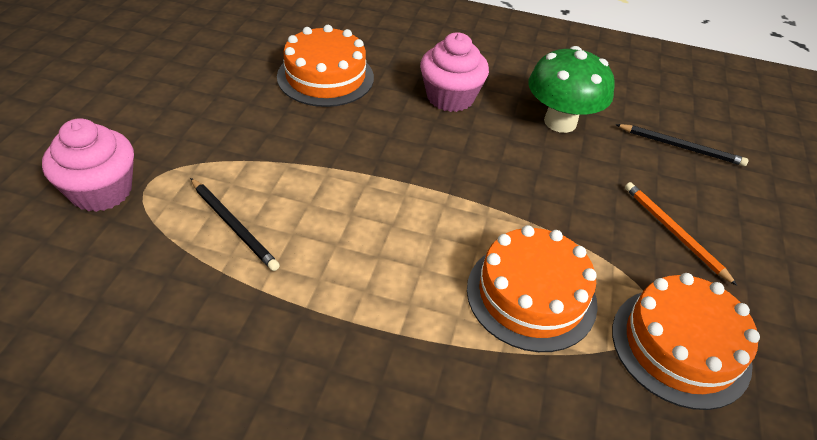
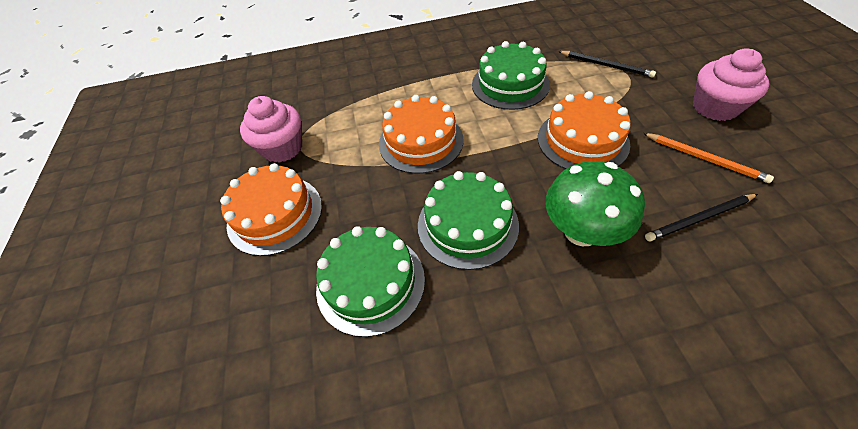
green cake: none = 0 -> [316,226,425,337] [418,171,519,270] [472,41,550,110] = 3

